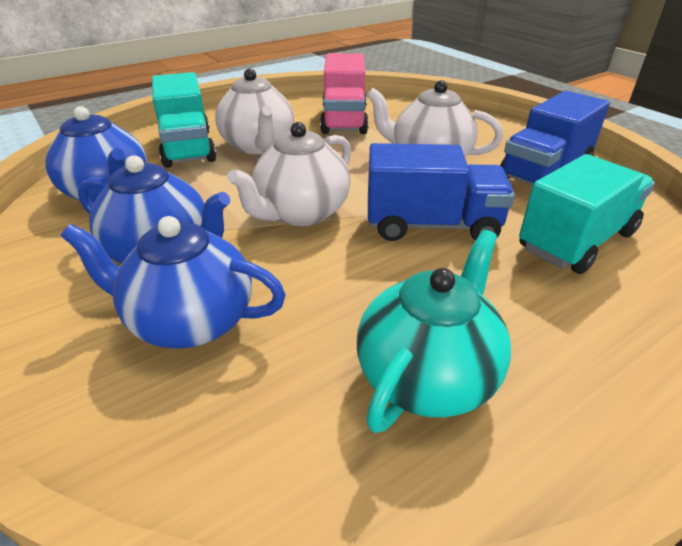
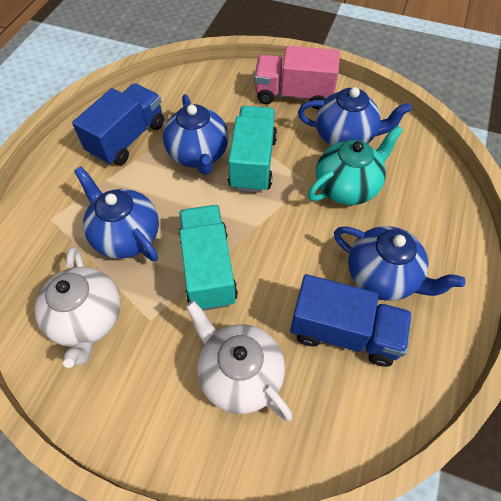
blue teapot: [45,106,147,204] [61,216,286,349] [78,155,230,264] = 3 -> [74,166,159,262] [163,94,229,175] [298,87,412,146] [334,226,465,301] = 4
white teapot: [215,68,294,154] [227,122,351,226] [367,80,503,157] = 3 -> [34,247,121,368] [186,301,293,421] = 2

